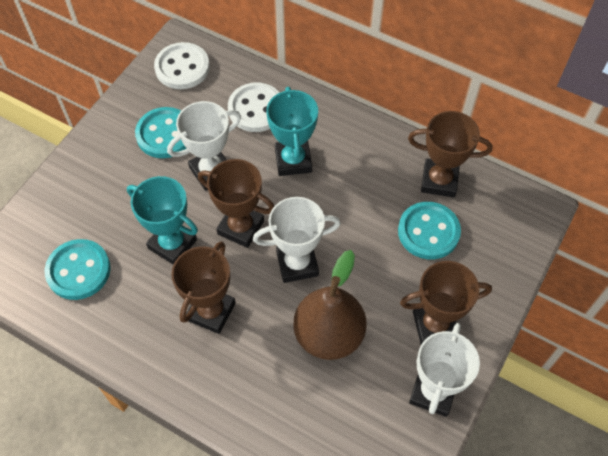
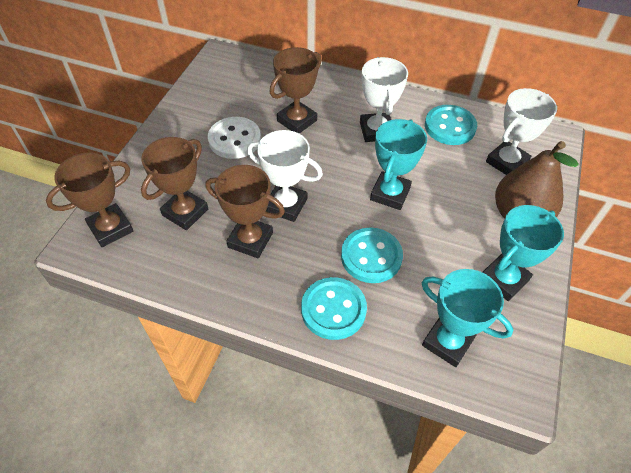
turquoise trophy: [127,176,198,265] [266,87,318,176] = 2 -> [370,119,427,210] [421,269,513,367] [482,205,564,301] = 3
white button: [154,42,210,89] [228,82,280,132] = 2 -> [208,117,261,159] = 1

